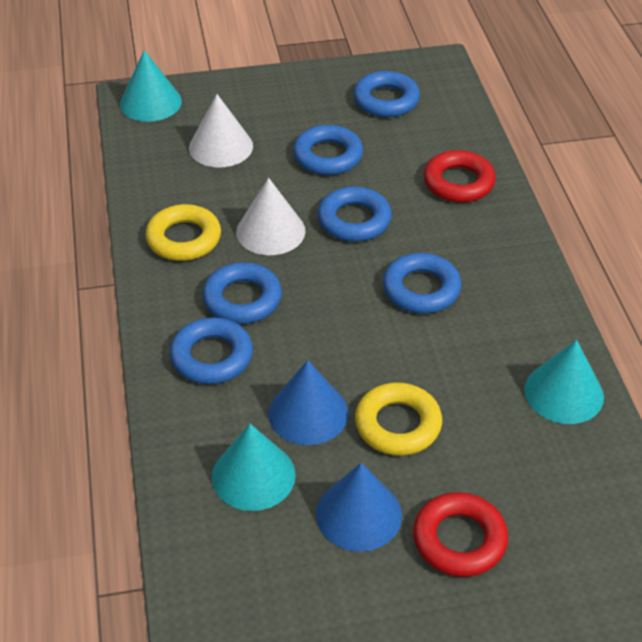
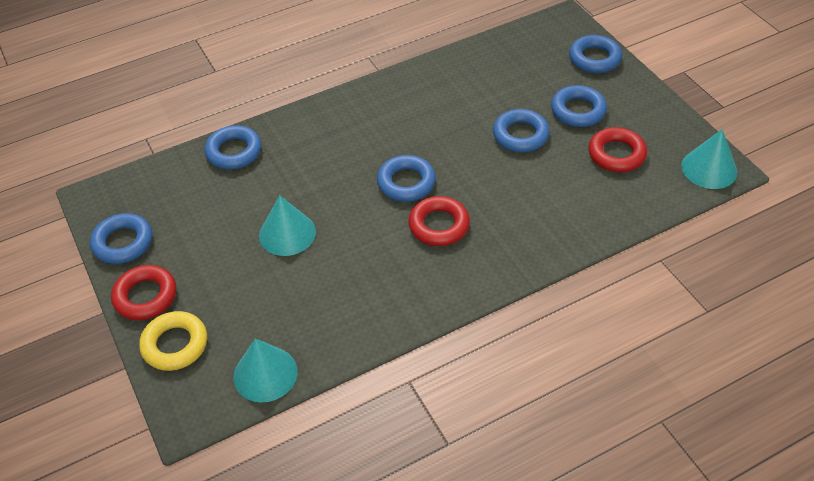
blue cone: [268,360,348,445] [316,463,402,552] = 2 -> none = 0
red ring: [413,492,508,577] [424,150,496,203] = 2 -> [111,265,176,320] [408,196,470,246] [588,127,647,172] = 3
white cone: [189,94,253,168] [236,178,305,255] = 2 -> none = 0
yellow ring: [145,204,221,261] [355,382,442,456] = 2 -> [139,311,207,371] = 1

